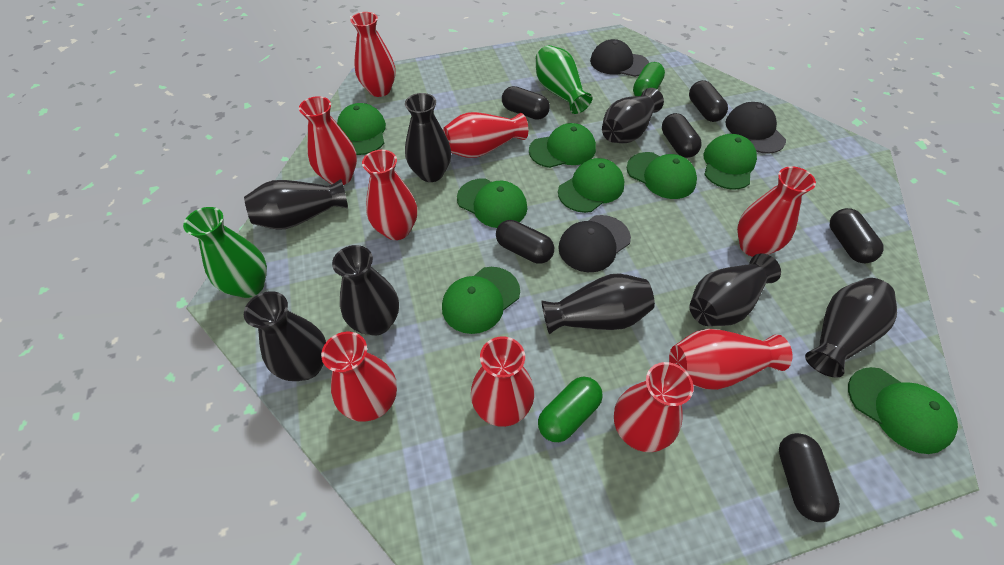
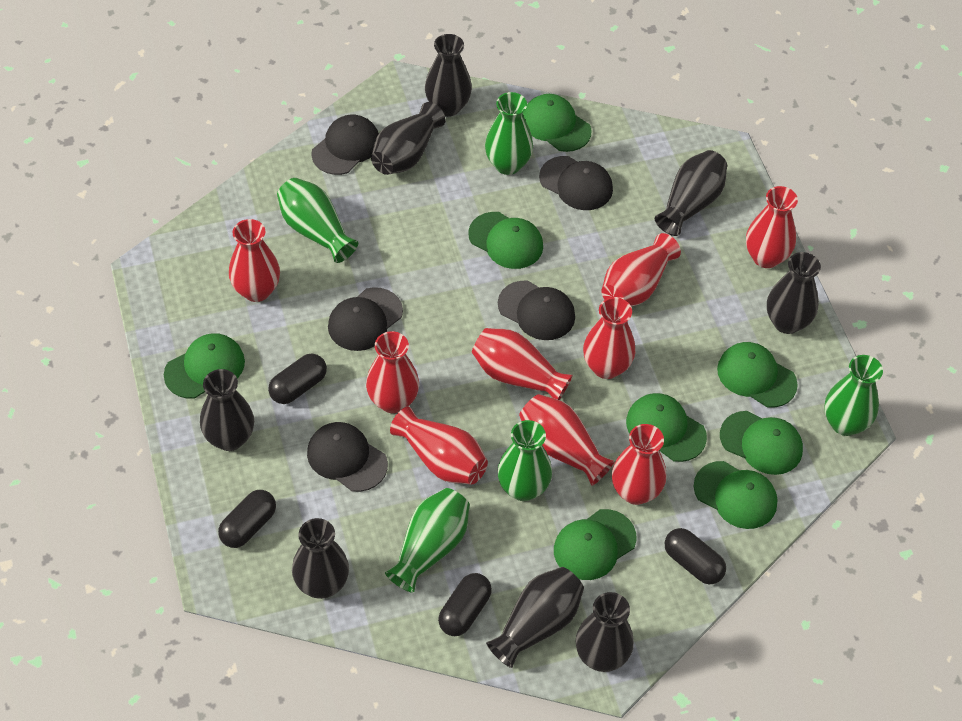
black cap: [558,215,631,272] [590,39,649,77] [725,102,786,154] = 3 -> [307,422,388,492] [311,115,379,175] [328,287,403,351] [498,281,575,340] [539,156,613,210] = 5
black capsule: [496,220,554,264] [502,86,550,120] [662,113,702,158] [689,80,728,122] [779,433,840,522] [830,208,884,263] = 6 -> [218,490,276,548] [268,354,327,404] [438,573,492,636] [665,528,726,585] = 4
green capsule: [538,377,603,442] [633,62,665,96] = 2 -> none = 0
green vase: [183,207,267,298] [536,45,592,114] = 2 -> [277,178,358,263] [385,488,470,593] [485,92,533,175] [497,420,552,501] [824,355,883,436] = 5

